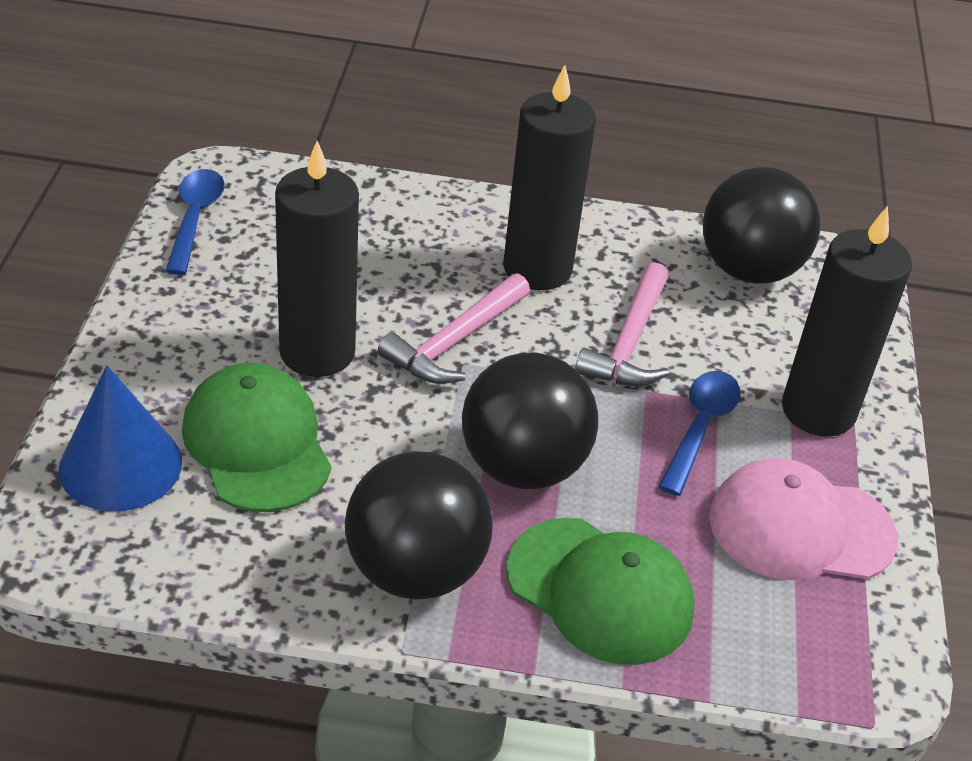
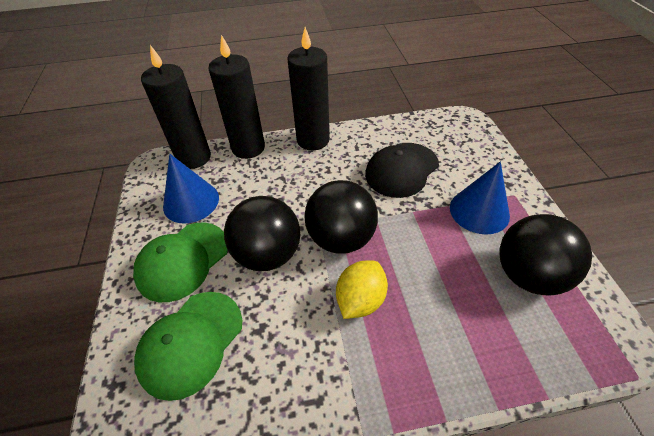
black cap: none = 0 -> [365,143,439,198] = 1
blue cone: [58,365,182,511] = 1 -> [163,154,219,224] [450,162,510,235] = 2
blue spoon: [165,169,225,275] [659,371,741,496] = 2 -> none = 0
pink cap: [709,458,898,580] = 1 -> none = 0
pink hammer: [378,273,530,384] [575,262,669,386] = 2 -> none = 0
yellow lemon: none = 0 -> [336,260,388,319] = 1

